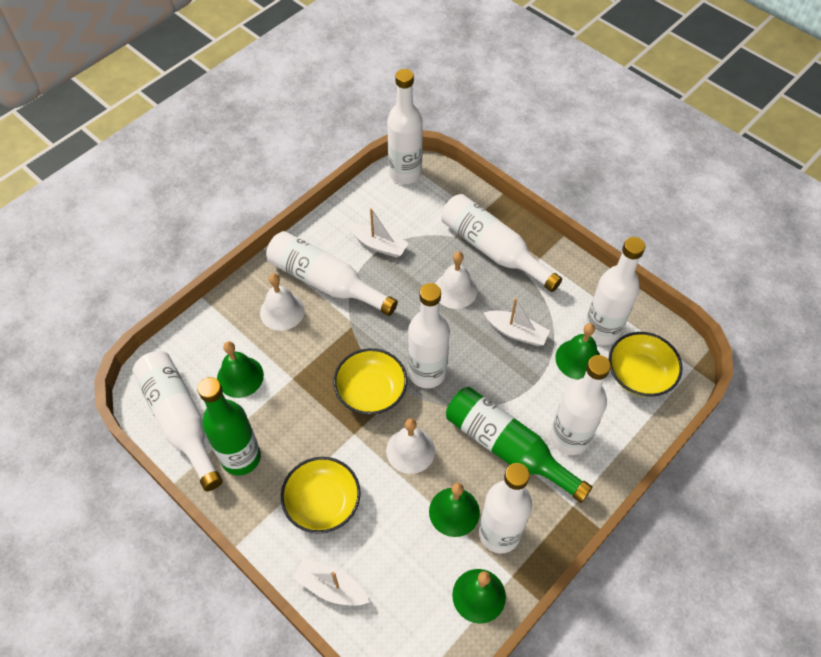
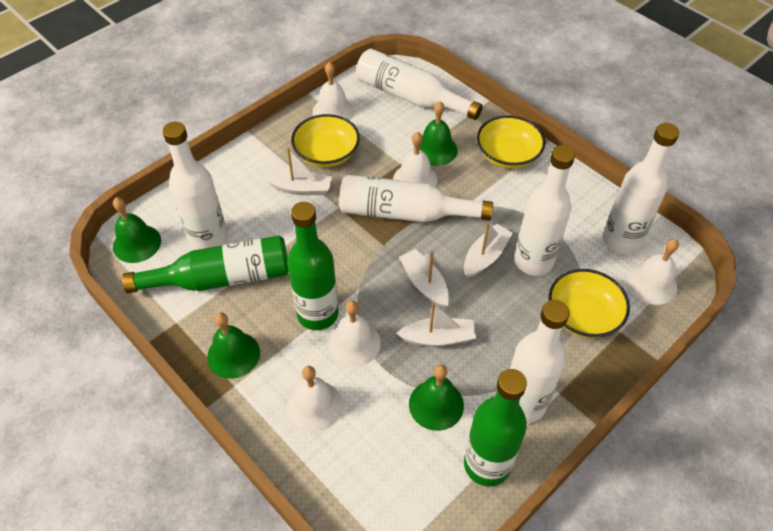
green bottle: [197,377,261,476] [446,387,593,503] = 2 -> [122,235,289,293] [287,202,338,330] [464,369,527,487] = 3
white bell: [260,274,305,331] [386,418,435,474] [435,252,477,309] = 3 -> [287,366,343,432] [312,62,354,120] [329,301,381,367] [393,132,438,187] [627,239,679,305] = 5
white boat: [293,558,370,606] [349,208,409,258] [484,298,550,346] = 3 -> [264,147,332,195] [396,302,476,347] [399,249,449,308] [464,222,513,278] = 4
white bottle: [132,351,223,491] [266,231,398,316] [387,69,423,184] [408,283,450,388] [441,194,562,292] [479,463,532,553] [550,355,611,455] [584,237,645,345] = 8 -> [162,122,228,250] [339,175,493,222] [356,49,483,120] [510,300,570,423] [514,145,575,276] [603,123,679,254] = 6

